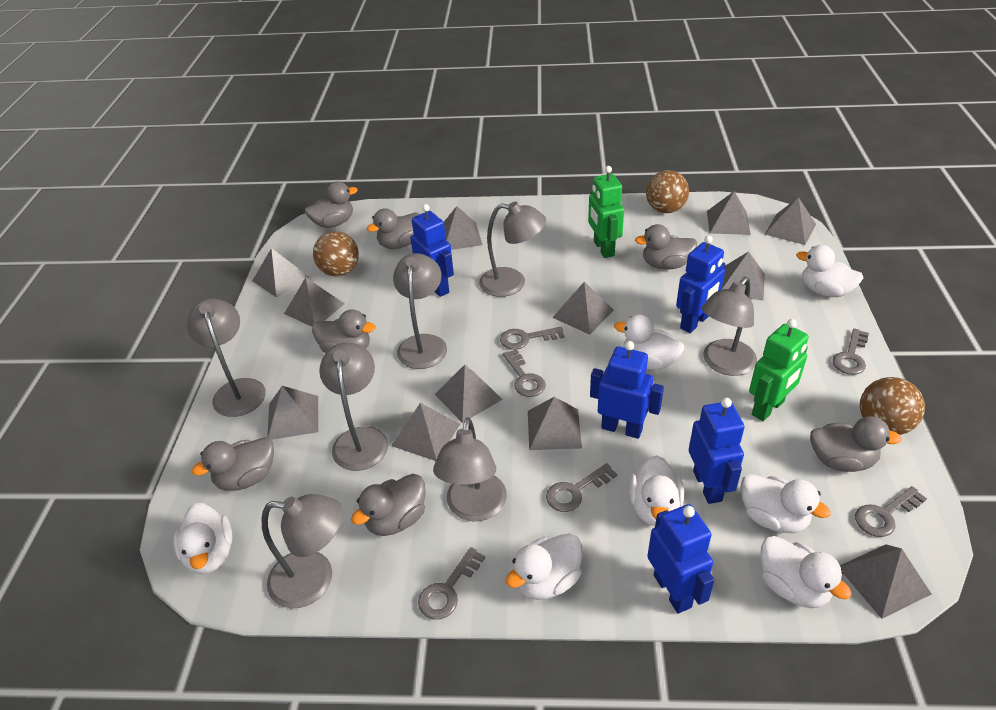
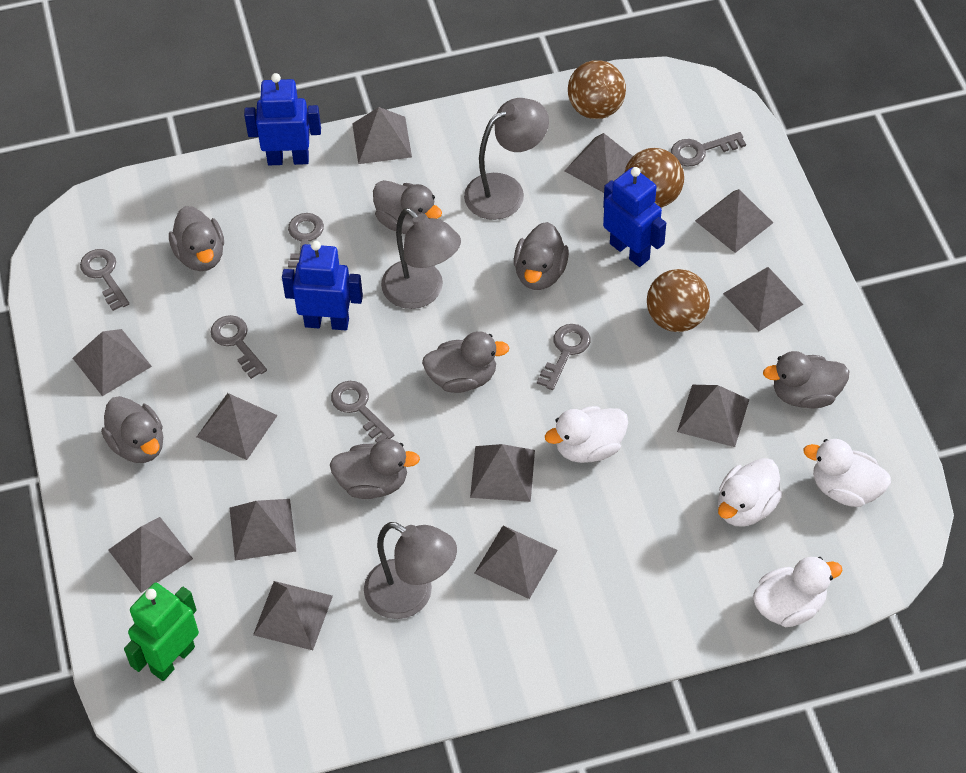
blue robot: [410,204,454,297] [590,341,664,439] [647,504,714,613] [676,235,725,333] [689,398,745,504] = 5 -> [244,73,321,165] [282,241,363,330] [603,167,666,267] = 3
green robot: [588,166,624,258] [749,319,809,421] = 2 -> [124,583,199,681] = 1
grey lamp: [187,298,266,417] [261,494,343,609] [319,343,388,471] [393,253,447,369] [433,417,507,521] [479,202,546,297] [701,277,757,376] = 7 -> [364,522,457,619] [381,208,461,309] [464,98,549,220] = 3
white duck: [173,503,232,574] [506,533,582,600] [614,315,684,370] [629,455,684,526] [741,474,831,533] [760,536,852,608] [796,245,863,297] = 7 -> [545,406,628,463] [718,458,782,527] [753,557,842,627] [804,439,891,507] = 4

